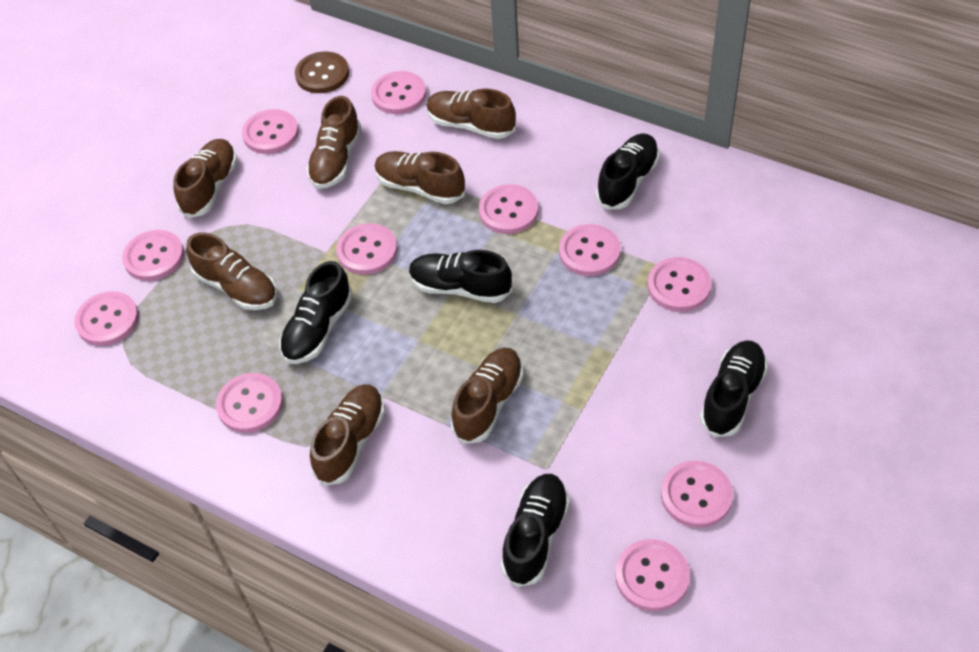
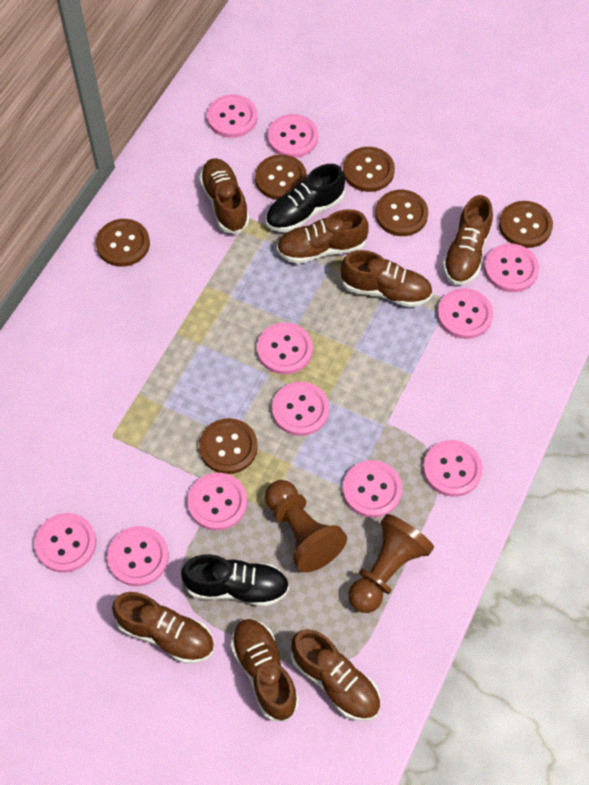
black shoe: [279,261,353,364] [409,250,512,303] [501,474,570,587] [596,133,660,210] [700,340,768,437] = 5 -> [181,554,289,607] [266,164,345,232] = 2
brown button: [295,51,349,93] = 1 -> [96,219,150,267] [199,418,258,474] [255,155,307,200] [343,147,395,192] [375,190,428,236] [499,201,553,248] = 6
brown pawn: none = 0 -> [265,480,347,573] [348,514,434,613] = 2

